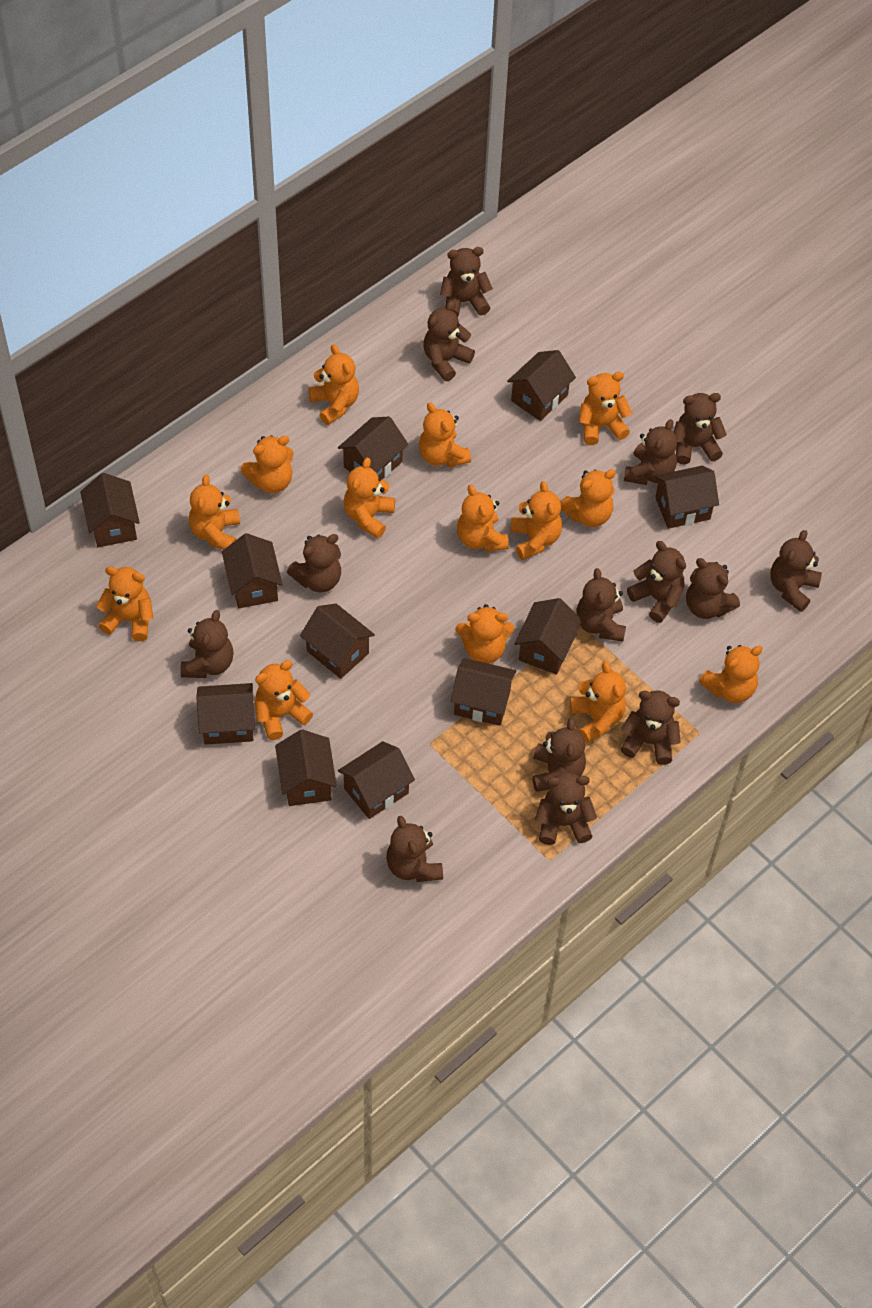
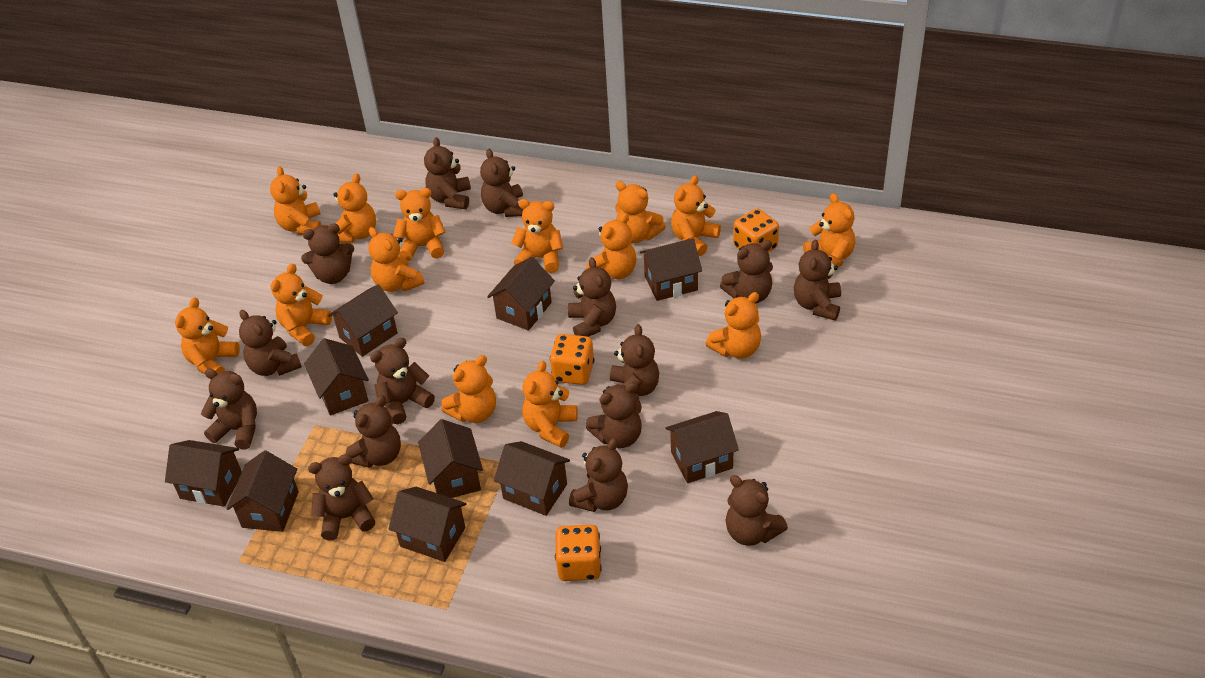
brown house: [80,473,140,547] [196,683,255,745] [222,533,283,608] [275,729,337,806] [300,603,375,679] [338,417,408,480] [338,741,415,819] [451,658,516,726] [507,350,576,421] [514,598,583,675] [655,466,719,529] = 11 -> [165,440,242,507] [226,450,299,532] [304,338,369,416] [328,284,398,357] [388,487,466,562] [418,419,483,498] [487,257,555,331] [494,441,570,516] [640,238,702,301] [666,411,739,483] = 10
brown teddy bear: [181,610,234,678] [287,534,341,593] [386,816,443,882] [423,301,475,381] [440,247,493,317] [533,718,586,792] [535,772,597,845] [576,568,626,642] [621,690,681,765] [624,419,677,485] [627,541,686,623] [674,393,727,465] [686,558,740,619] [770,530,822,612] = 14 -> [201,369,257,449] [239,310,302,376] [301,223,354,284] [308,454,375,540] [346,395,401,468] [370,338,435,424] [424,137,471,209] [480,149,524,217] [568,257,616,337] [569,438,628,512] [586,382,642,448] [610,324,659,400] [720,240,773,304] [726,475,788,546] [794,240,841,321] = 15
orange dice: none = 0 -> [550,334,594,385] [555,525,602,581] [733,208,779,252] = 3

